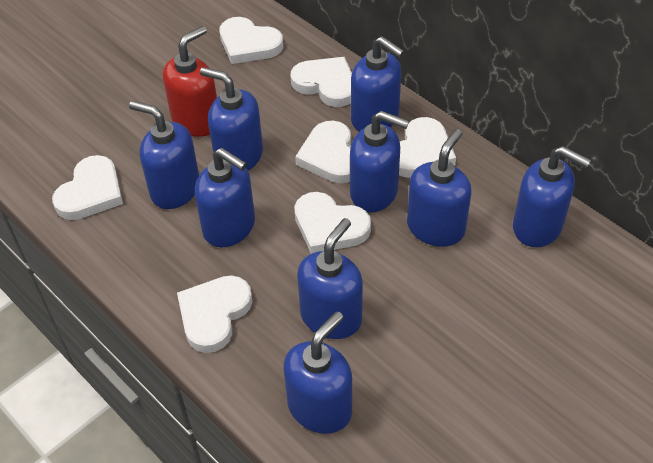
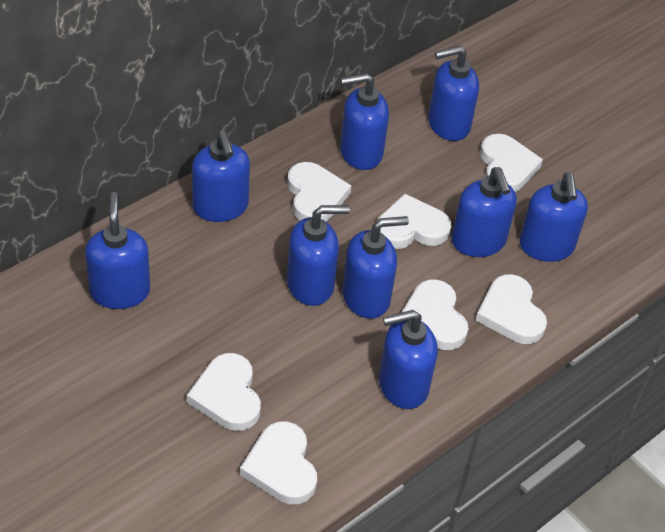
red soap dispenser: [163,26,217,137] = 1 -> none = 0

